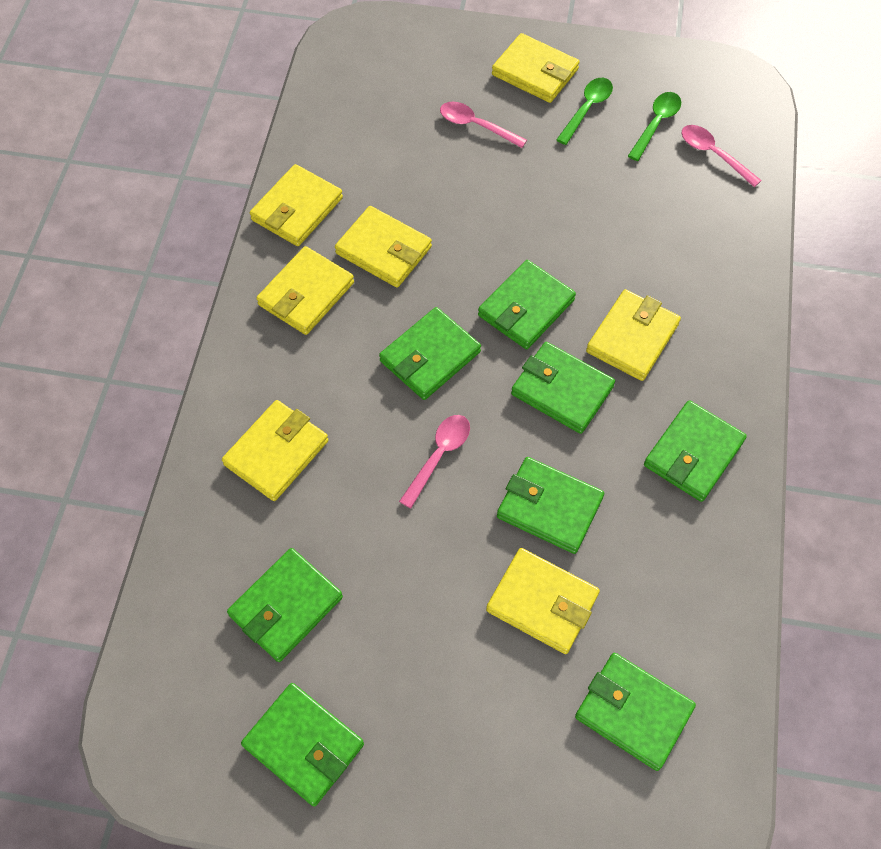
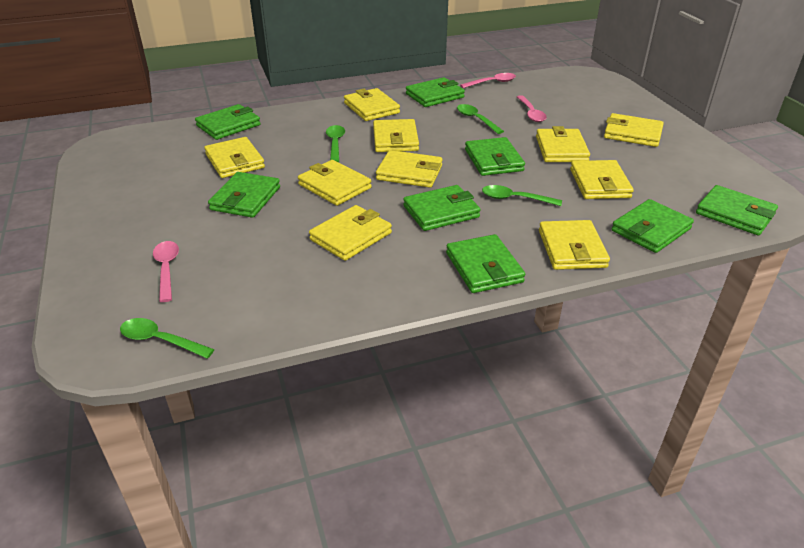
green spoon: [556,78,613,145] [628,92,681,161] = 2 -> [120,318,215,359] [326,125,345,162] [457,104,504,134] [482,185,562,206] = 4
yellow wallet: [222,400,328,501] [250,164,343,246] [256,246,354,335] [335,206,432,287] [486,548,600,654] [492,33,580,103] [586,289,681,381] = 7 -> [204,137,265,178] [298,160,372,206] [309,205,392,261] [344,88,400,121] [373,119,419,152] [376,150,443,188] [536,126,590,162] [539,220,610,270] [570,160,634,199] [604,113,664,147] = 10

